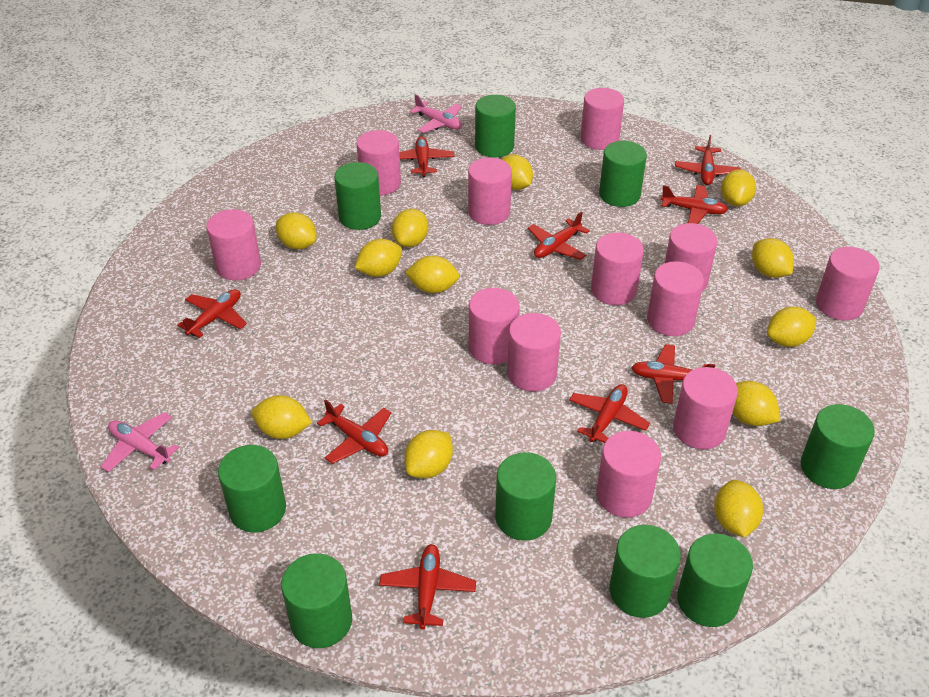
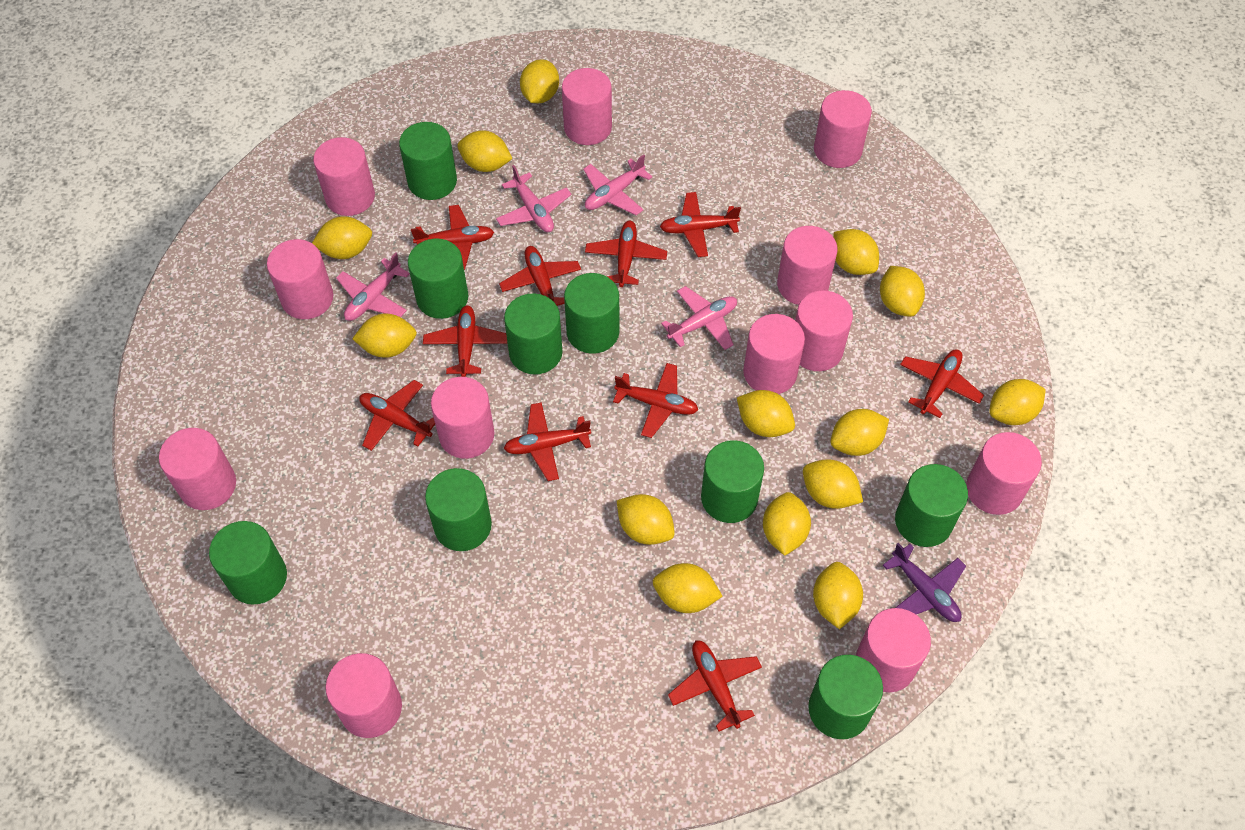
pink plane: [101,412,179,472] [409,94,462,133] = 2 -> [336,252,410,321] [496,165,571,232] [583,154,652,215] [661,286,737,350] = 4
purple plane: none = 0 -> [883,543,966,622] = 1
red plane: [178,289,247,338] [317,399,391,464] [379,544,476,629] [399,136,455,177] [528,211,590,260] [569,384,650,443] [631,344,715,404] [661,185,728,224] [675,135,741,185] = 9 -> [359,380,435,451] [411,205,494,270] [423,305,507,377] [499,246,581,306] [504,402,591,481] [585,221,667,287] [613,363,698,438] [660,192,741,257] [668,640,762,732] [900,349,984,418] = 10
yellow lemon: [252,395,312,439] [276,212,317,250] [355,239,402,277] [392,209,428,247] [404,430,453,478] [405,256,459,293] [501,154,533,190] [714,480,763,538] [721,170,756,206] [733,381,780,426] [752,238,794,278] [767,307,816,347] = 12 -> [312,216,372,259] [352,314,417,358] [457,130,513,172] [520,59,559,103] [617,494,675,545] [653,563,722,613] [737,390,795,437] [763,492,811,556] [803,459,863,509] [813,562,863,629] [830,409,889,456] [833,229,879,275] [880,266,925,317] [989,379,1046,425] = 14

